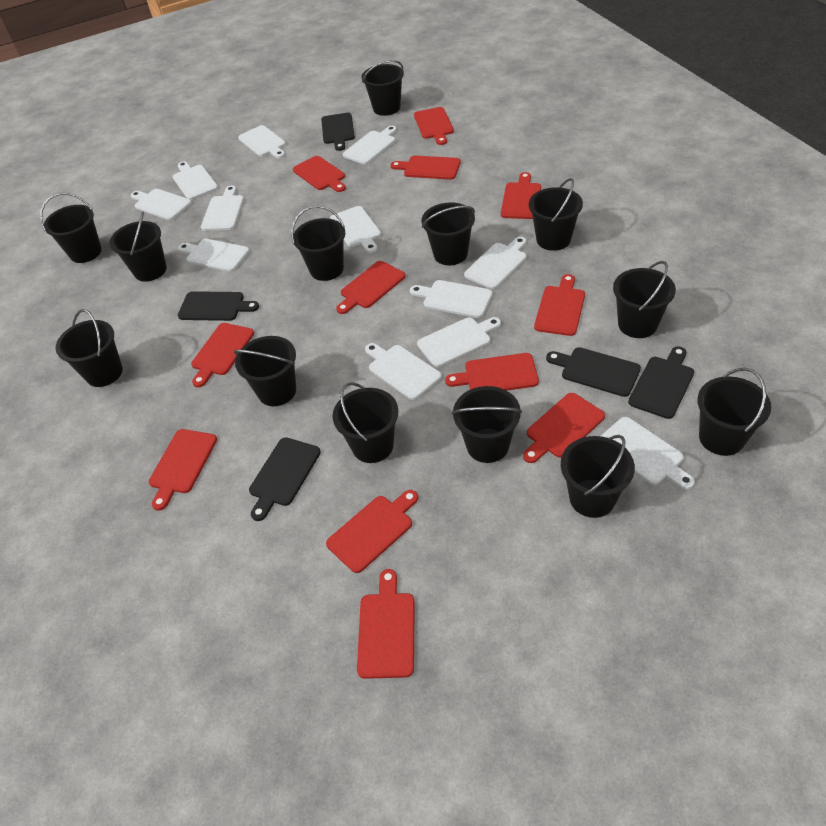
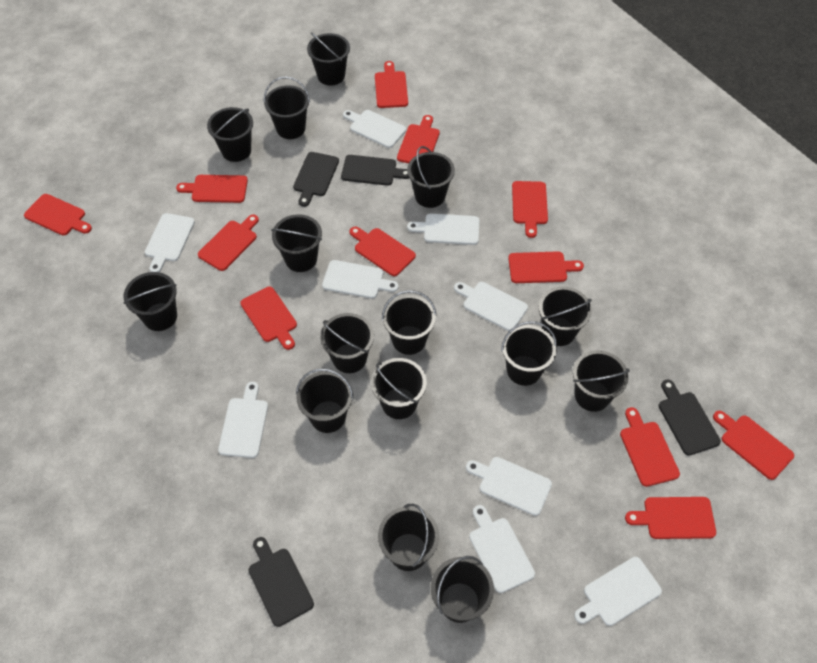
black bucket: [40,193,102,263] [56,309,123,387] [109,211,167,282] [233,336,296,406] [291,205,345,281] [333,382,398,463] [361,60,404,116] [422,202,475,265] [452,386,522,463] [529,178,583,251] [561,435,635,518] [613,261,676,338] [697,368,771,456] = 13 -> [123,272,177,331] [207,107,253,162] [264,76,310,139] [271,214,322,272] [296,369,354,433] [307,32,350,86] [320,313,374,373] [371,358,427,419] [378,504,439,571] [382,290,437,355] [407,146,455,208] [431,556,494,623] [501,321,557,386] [539,286,592,346] [573,350,630,412] = 15
black cutting board: [178,291,259,321] [249,437,321,521] [321,113,355,151] [546,347,641,397] [628,346,694,419] = 5 -> [248,537,314,627] [293,152,339,207] [341,155,409,186] [659,380,721,456] = 4
white cutting board: [131,189,192,220] [173,161,218,200] [178,239,250,272] [201,185,244,231] [238,125,286,158] [330,206,381,253] [343,126,397,164] [365,343,442,400] [410,280,493,318] [417,317,501,367] [464,237,526,289] [601,417,695,490] = 12 -> [145,213,195,272] [218,382,268,458] [322,260,399,299] [343,110,406,148] [407,214,479,245] [454,282,528,331] [466,457,552,516] [469,505,535,593] [574,557,662,626] = 9

